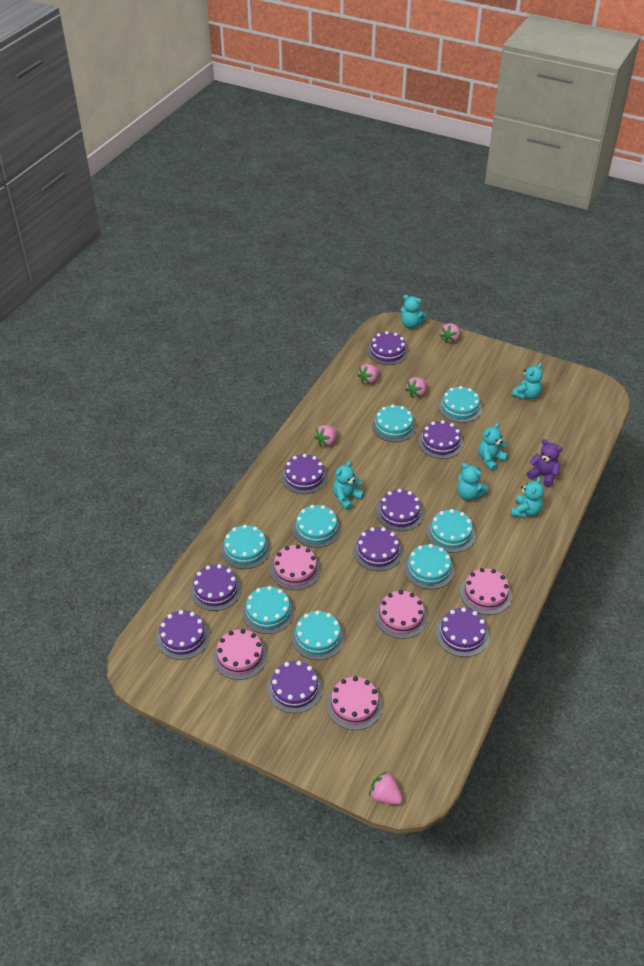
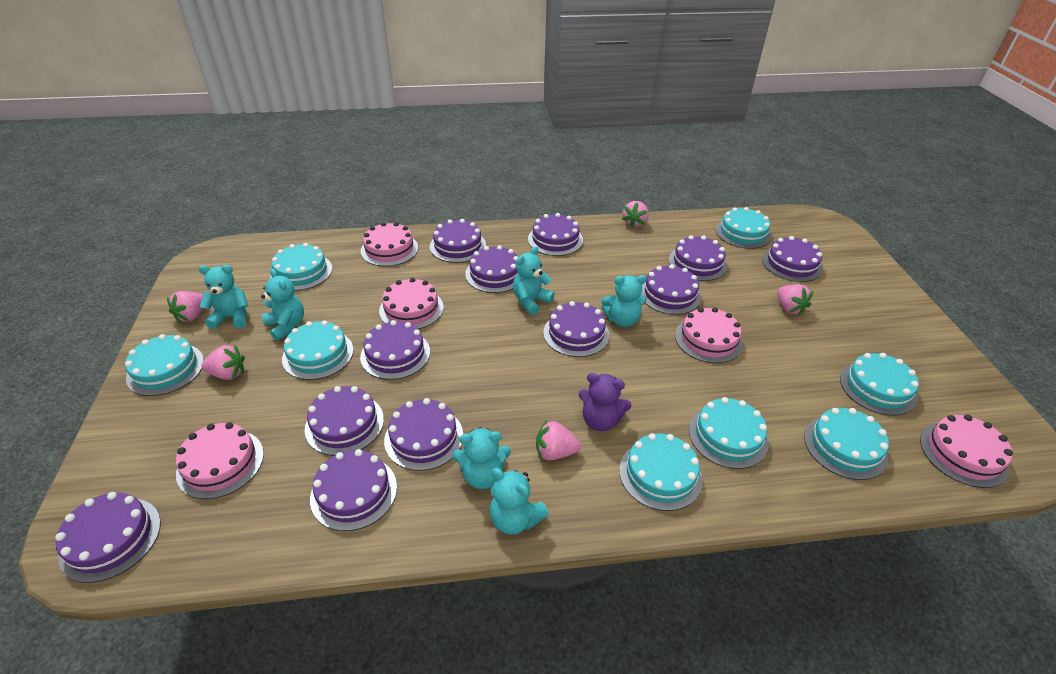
purple cake: [156,610,210,660] [190,564,242,611] [267,661,323,713] [281,454,328,494] [353,527,403,571] [367,331,408,365] [376,489,424,531] [418,420,463,459] [436,607,489,657] = 9 -> [55,492,161,583] [305,386,384,456] [310,449,397,531] [360,320,430,380] [384,398,463,471] [430,219,486,263] [465,245,518,293] [528,213,583,256] [543,301,610,357] [641,264,701,315] [669,235,727,281] [762,236,823,282] = 12

